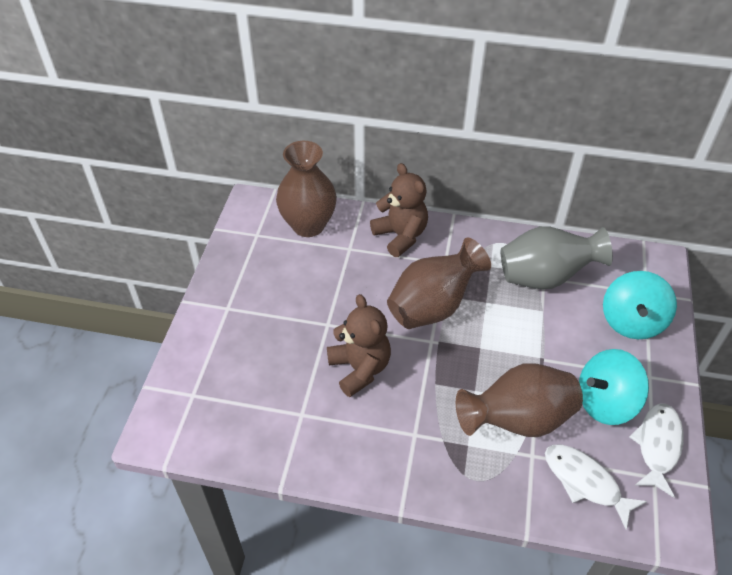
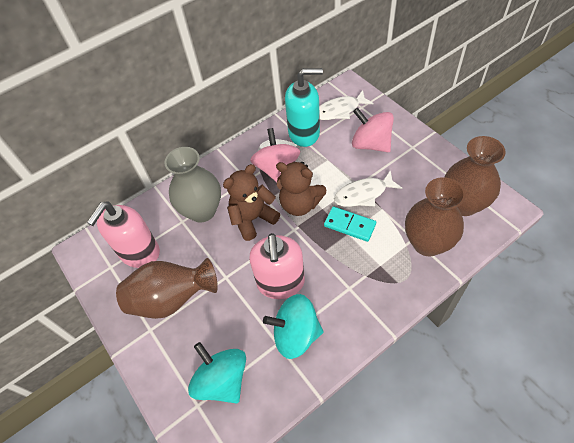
pink soap dispenser: none = 0 -> [87,202,160,268] [249,233,305,299] = 2
pink spinning top: none = 0 -> [250,128,300,182] [352,108,394,152] = 2
turquoise domino: none = 0 -> [324,207,376,242] = 1
turquoise soap dispenser: none = 0 -> [285,68,323,147] = 1

